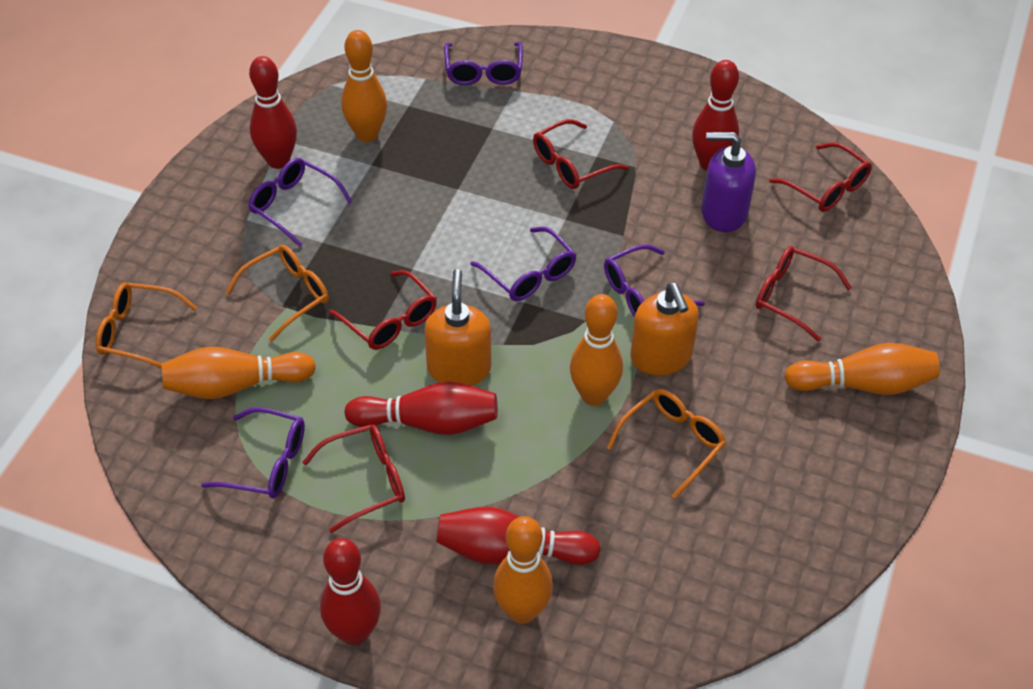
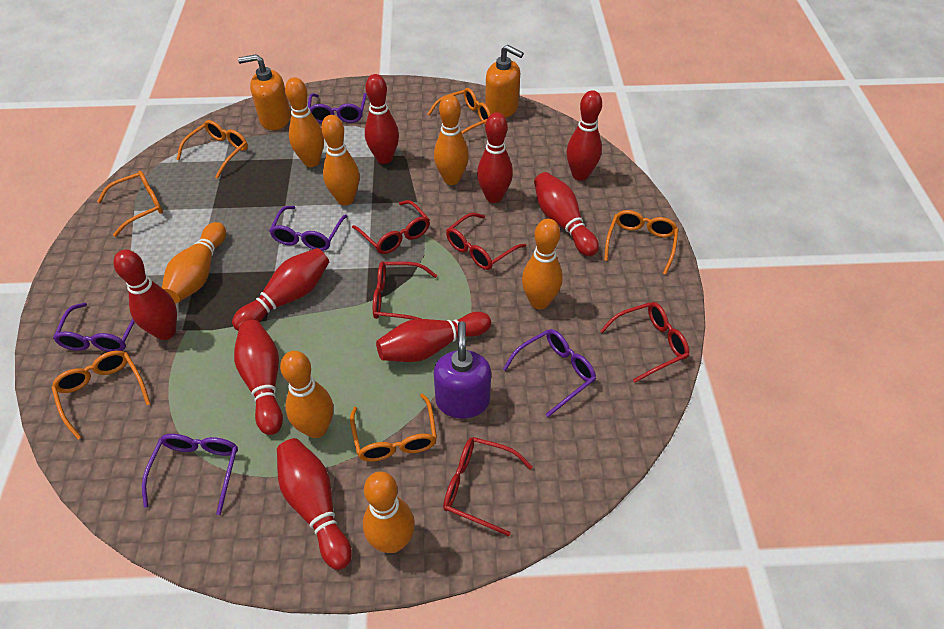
orange bowling pin: [162,347,316,399] [341,30,387,142] [493,516,553,624] [570,294,623,406] [784,343,940,395] = 5 -> [162,222,226,303] [280,351,333,438] [285,77,324,167] [321,115,360,205] [363,472,415,553] [434,95,469,185] [522,219,563,310] = 7
orange glasses: [95,282,197,369] [225,245,329,342] [607,389,726,499] = 3 -> [51,351,151,439] [97,171,163,237] [176,120,248,179] [350,394,437,462] [428,88,491,135] [604,210,678,275] = 6
red bowling pin: [249,56,297,169] [320,538,381,645] [344,381,498,435] [436,507,601,565] [692,60,739,171] = 5 -> [113,249,177,340] [232,248,329,331] [234,320,283,435] [277,438,352,570] [365,74,399,164] [376,312,491,362] [477,112,513,203] [534,172,599,256] [567,90,602,181] = 9

